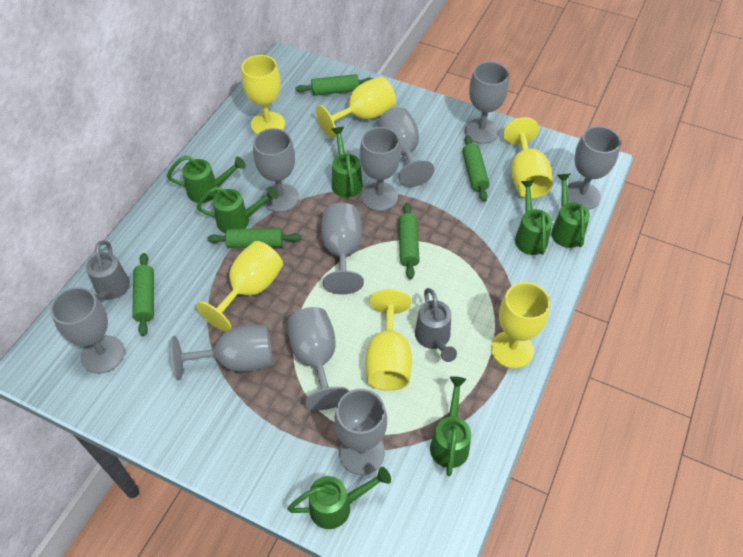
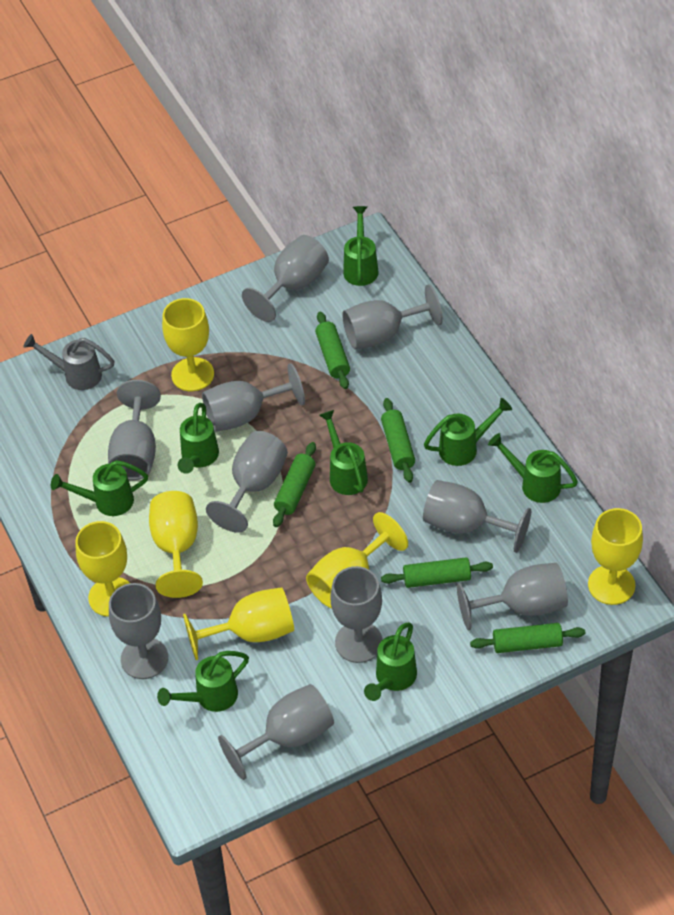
green watering can: [167,156,246,203] [197,186,278,233] [288,467,391,529] [332,127,363,198] [430,376,471,476] [515,180,552,255] [551,173,590,248] = 7 -> [51,460,148,516] [157,651,249,712] [178,403,219,474] [319,410,368,495] [343,206,379,286] [364,623,417,701] [424,398,512,466] [488,433,578,503] = 8
grey watering can: [86,241,130,303] [415,288,457,362] = 2 -> [24,334,115,390] = 1

